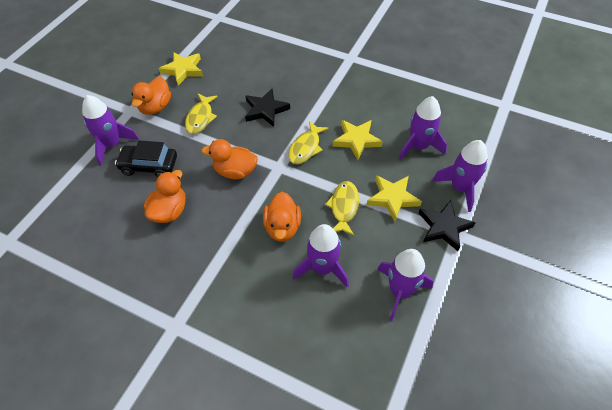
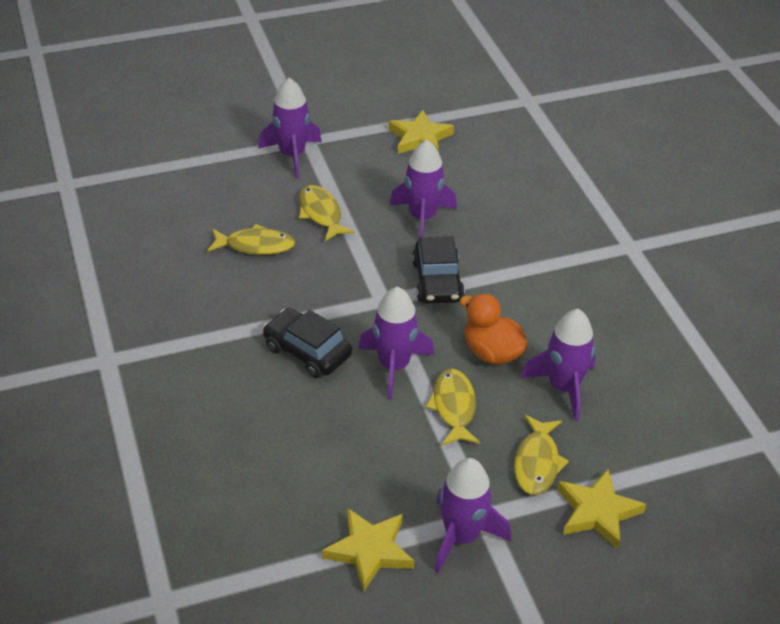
black car: [115,140,177,177] = 1 -> [263,308,352,378] [412,236,465,304] = 2
black star: [245,88,290,127] [419,200,476,251] = 2 -> none = 0
orange duck: [131,77,171,115] [144,170,186,223] [201,139,258,179] [263,192,301,242] = 4 -> [460,293,528,365] = 1
yellow fish: [185,94,218,134] [288,121,328,164] [325,181,359,235] = 3 -> [207,224,295,255] [299,185,355,241] [425,369,480,445] [514,415,569,495] = 4

